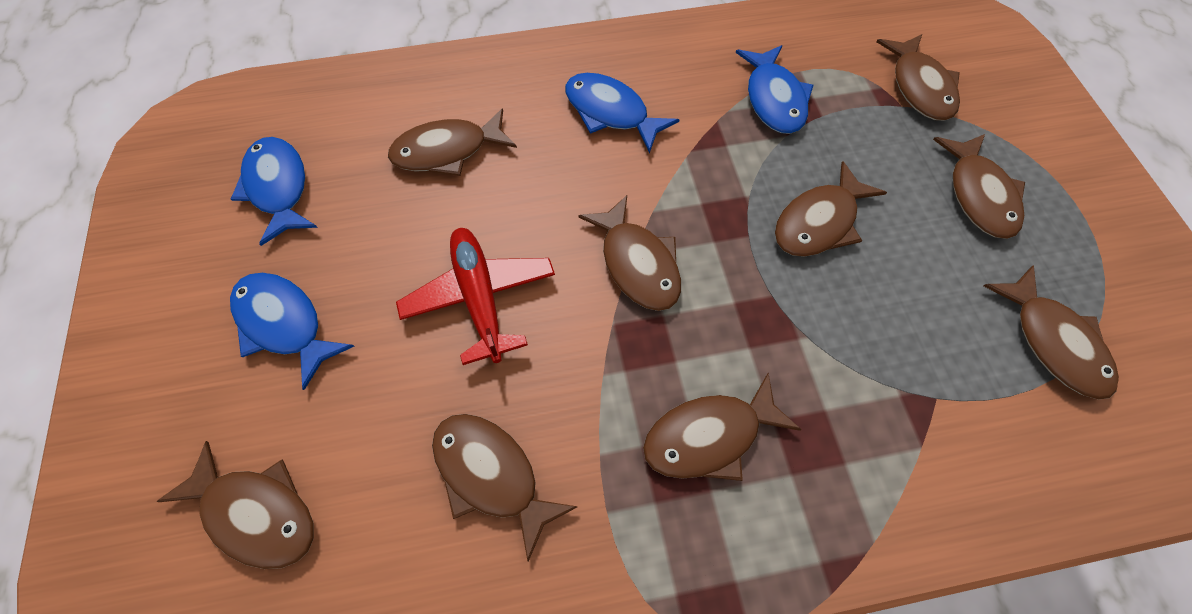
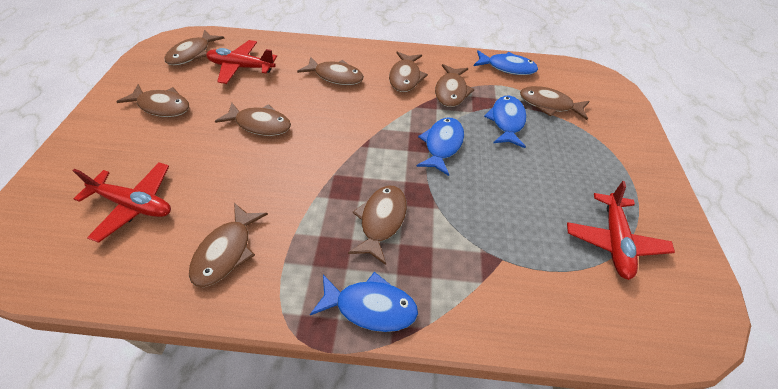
red plane: [396,228,555,365] = 1 -> [72,163,171,243] [206,40,277,84] [567,181,675,280] = 3

